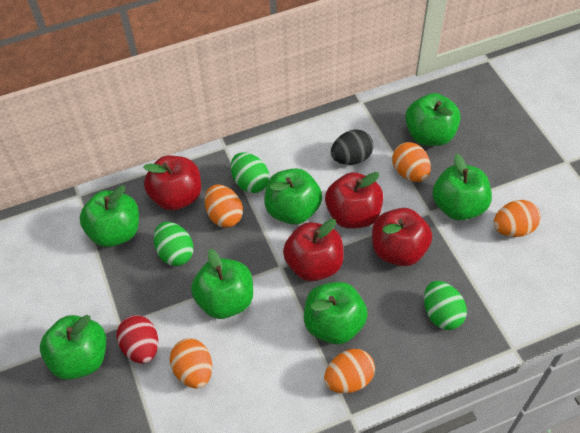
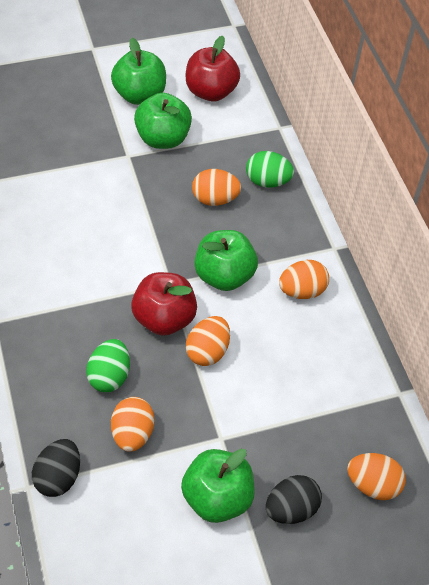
black egg: [331,129,374,165] = 1 -> [32,439,80,497] [266,475,322,524] = 2
green apple: [40,315,106,380] [80,185,139,247] [191,249,253,319] [264,168,322,225] [304,282,368,344] [405,93,461,146] [432,153,492,221] = 7 -> [111,38,166,105] [134,93,192,149] [181,449,255,523] [194,230,258,291] = 4
green egg: [154,222,193,266] [231,153,269,193] [424,281,467,330] = 3 -> [86,339,130,392] [246,151,294,188] = 2
red apple: [143,155,201,211] [283,219,344,281] [325,172,383,229] [372,208,432,266] = 4 -> [131,272,197,336] [186,36,240,101] = 2
red egg: [117,315,158,364] = 1 -> none = 0

